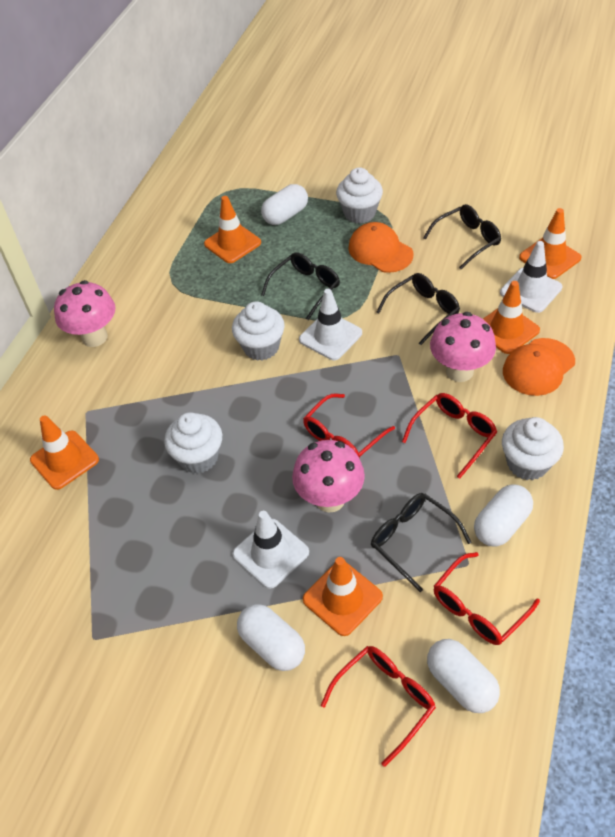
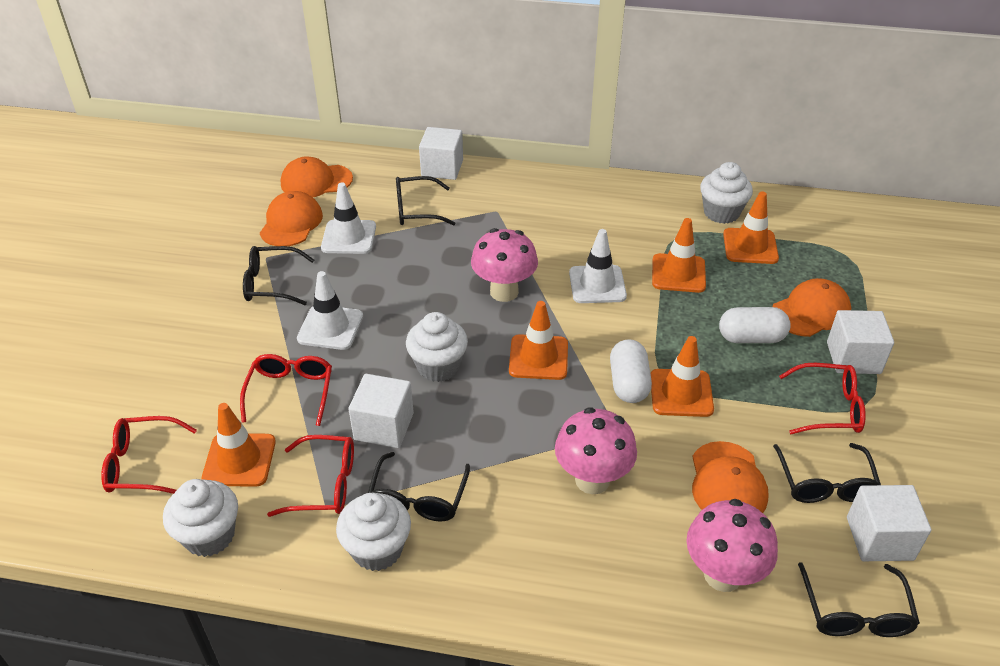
black glasses: [261,252,340,320] [371,493,472,592] [377,273,460,345] [423,204,501,269] = 4 -> [243,246,314,305] [368,452,470,522] [396,176,456,226] [773,443,881,503] [798,562,920,637] = 5
orange cap: [348,222,414,273] [503,338,575,396] = 2 -> [260,191,323,246] [281,156,353,197] [692,441,769,513] [772,278,851,337] = 4
white capsule: [237,604,305,671] [261,184,308,225] [427,639,500,713] [474,484,533,547] = 4 -> [610,339,652,403] [719,307,791,343] = 2
white cube: none = 0 -> [349,374,414,448] [419,127,463,180] [827,310,894,374] [847,485,931,561] = 4

